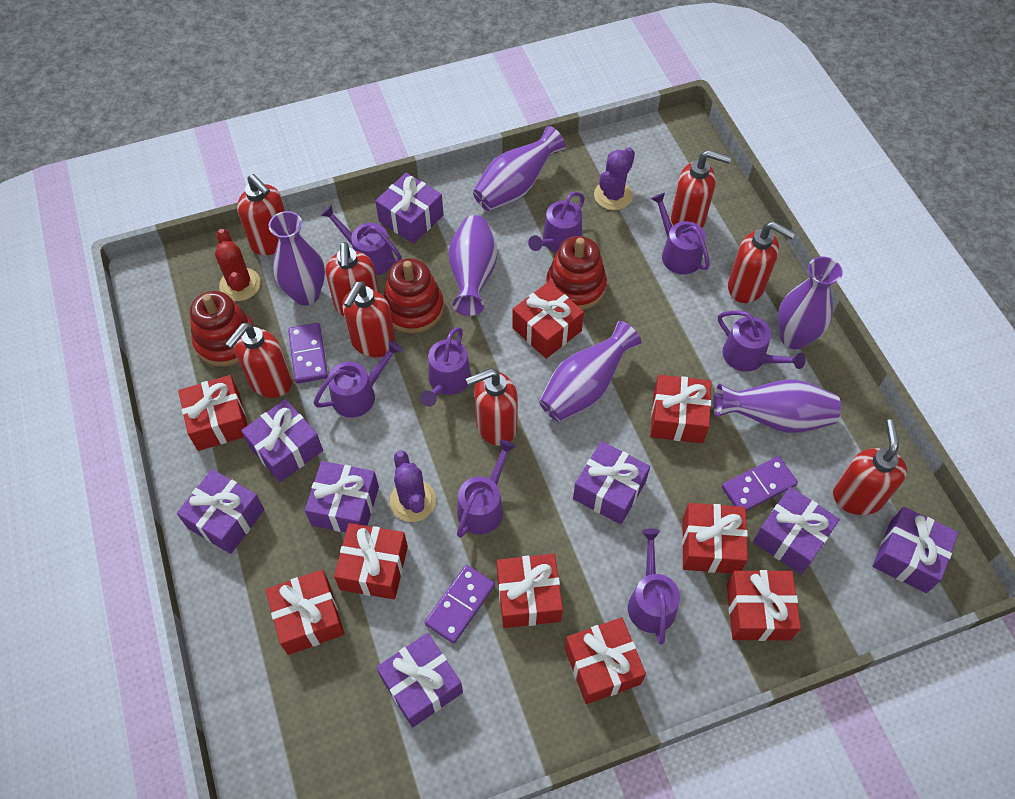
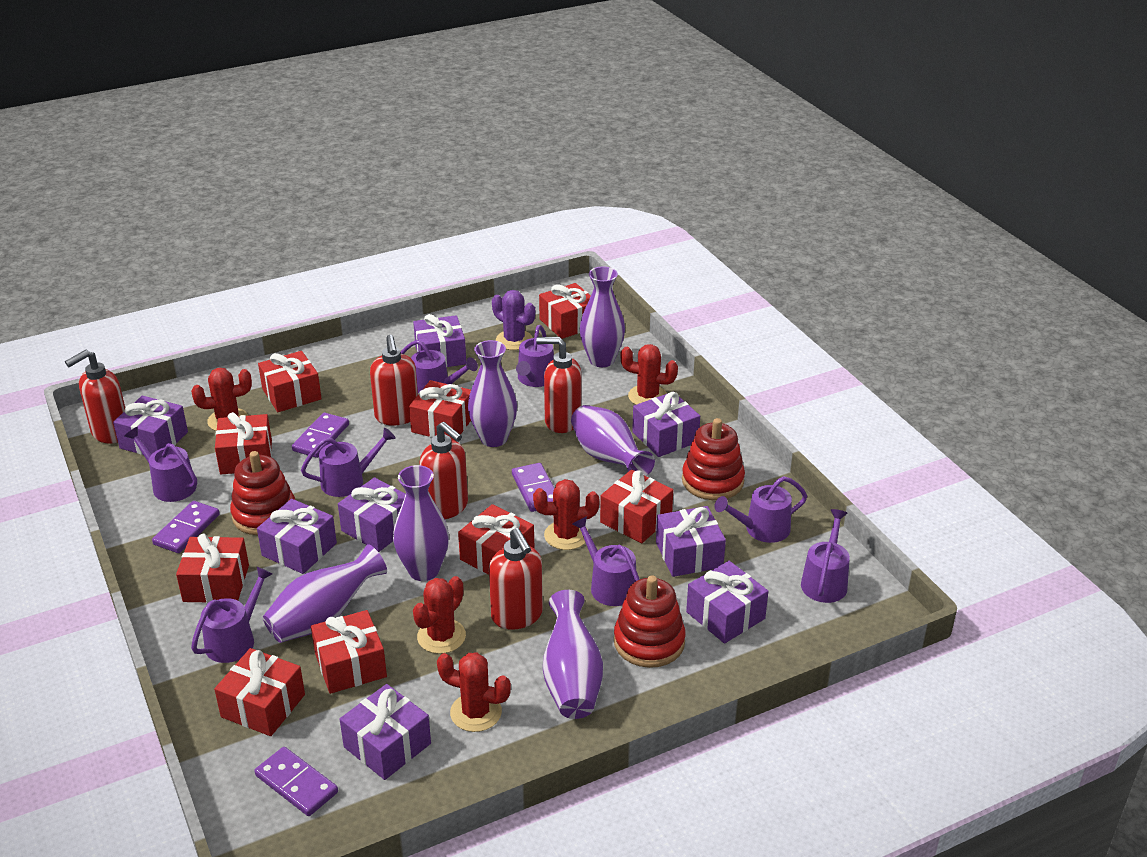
purple cactus: [390,451,436,522] [594,147,635,210] = 2 -> [492,290,535,350] = 1
purple domino: [288,323,328,384] [425,565,495,644] [722,456,798,511] = 3 -> [152,501,220,553] [254,747,338,816] [292,413,349,458] [512,463,554,512] = 4
red cactus: [215,229,261,301] = 1 -> [191,368,252,431] [413,576,466,654] [437,652,511,732] [533,479,600,550] [621,344,678,405] = 5
red soap dispenser: [225,323,292,398] [237,174,285,255] [325,242,379,316] [342,281,396,357] [466,368,518,446] [671,150,731,227] [728,221,796,303] [833,419,907,515] = 8 -> [65,350,125,444] [370,335,418,426] [419,422,468,519] [489,528,543,630] [536,337,581,433] = 5

